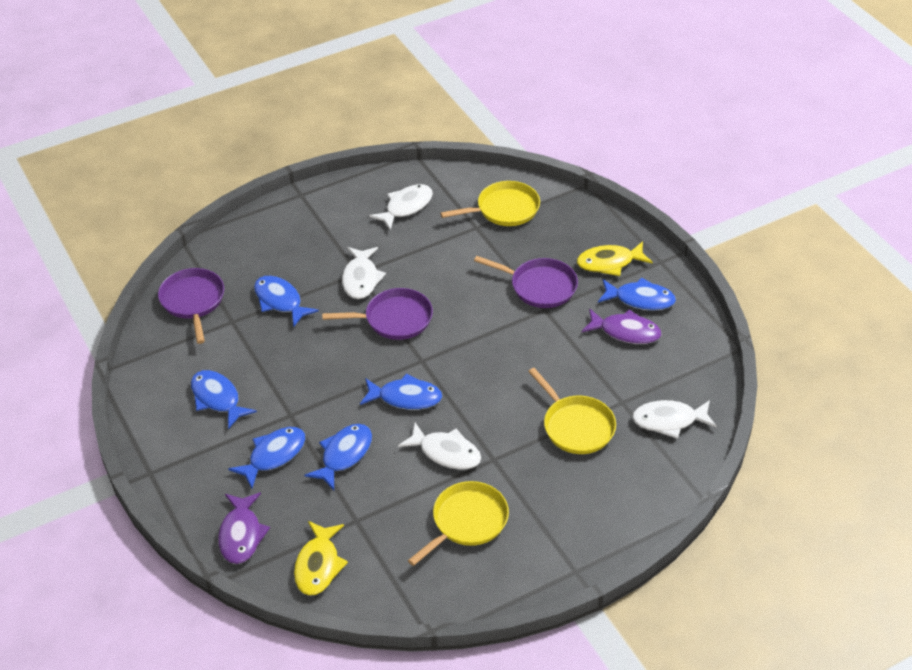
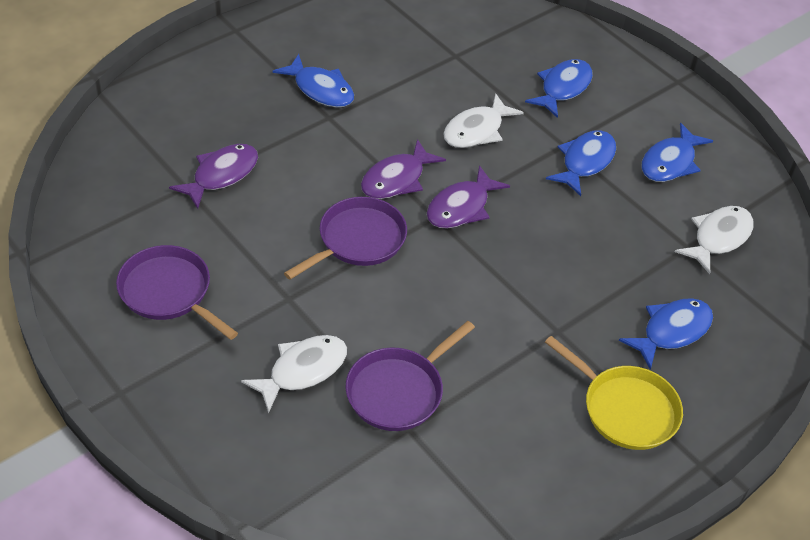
blue fish: [191,370,257,429] [228,427,305,489] [254,276,319,327] [304,424,372,490] [360,373,442,410] [598,277,676,311] = 6 -> [272,54,354,107] [525,59,593,118] [546,130,616,196] [619,298,713,370] [642,123,713,182] = 5
purple fish: [218,492,270,564] [582,309,661,344] = 2 -> [169,144,258,209] [361,139,446,199] [427,165,510,228] = 3
white fish: [342,247,386,299] [369,184,433,231] [398,423,481,470] [632,400,717,439] = 4 -> [241,335,347,414] [443,93,524,148] [675,206,754,274] = 3
yellow fish: [294,521,348,596] [577,241,653,276] = 2 -> none = 0
yellow pan: [408,481,509,566] [440,181,540,226] [528,368,616,454] = 3 -> [545,336,683,450] = 1

